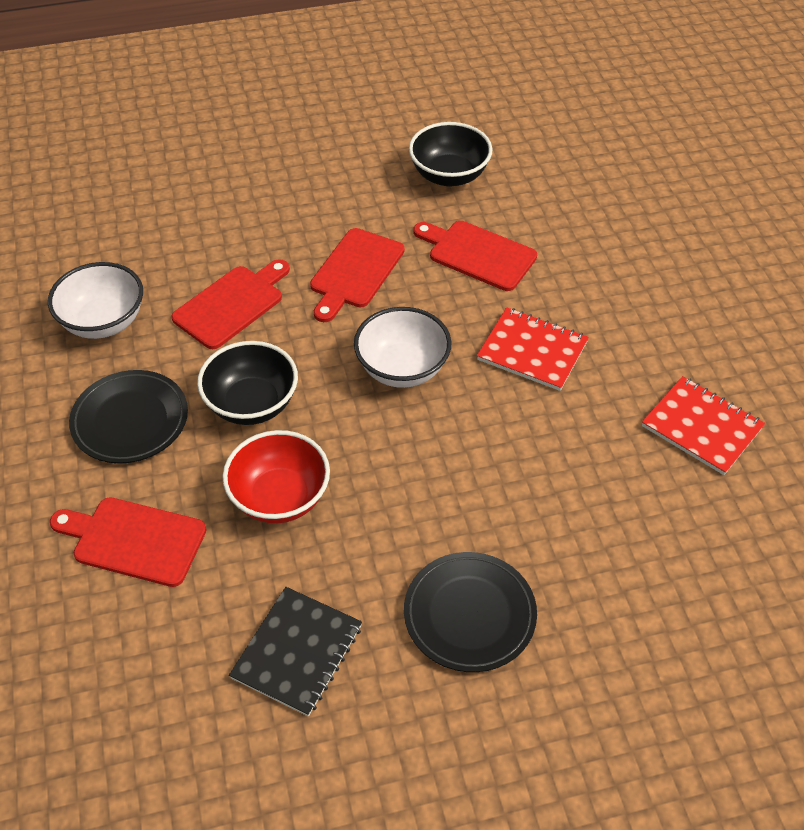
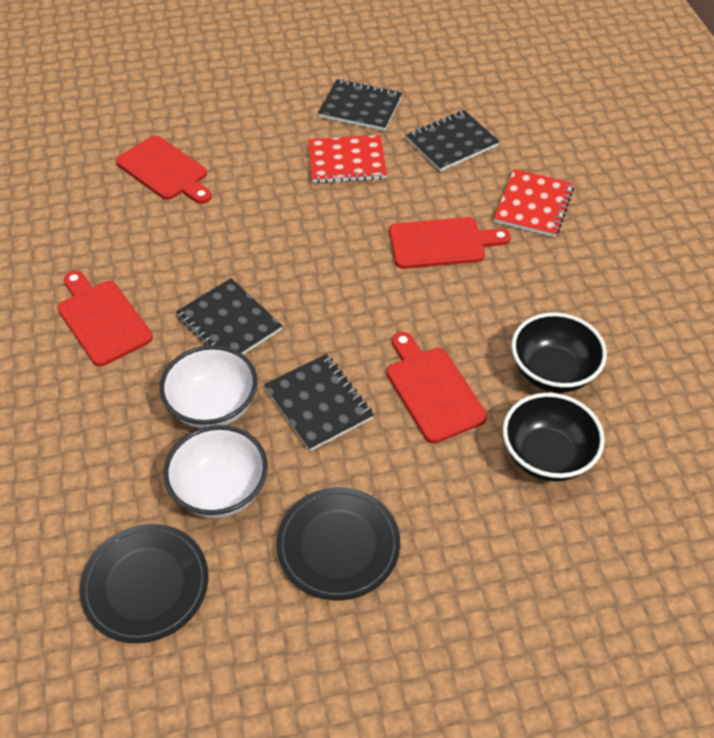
black notebook: [229,587,362,716] = 1 -> [176,278,282,355] [264,354,374,451] [318,79,402,131] [406,110,500,172] = 4
red bowl: [222,430,330,523] = 1 -> none = 0

